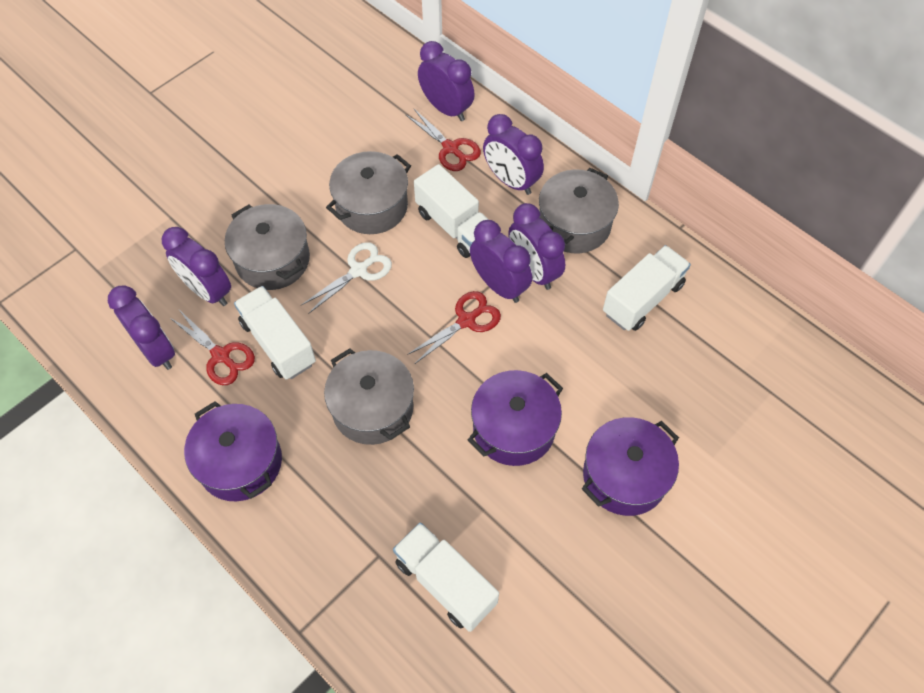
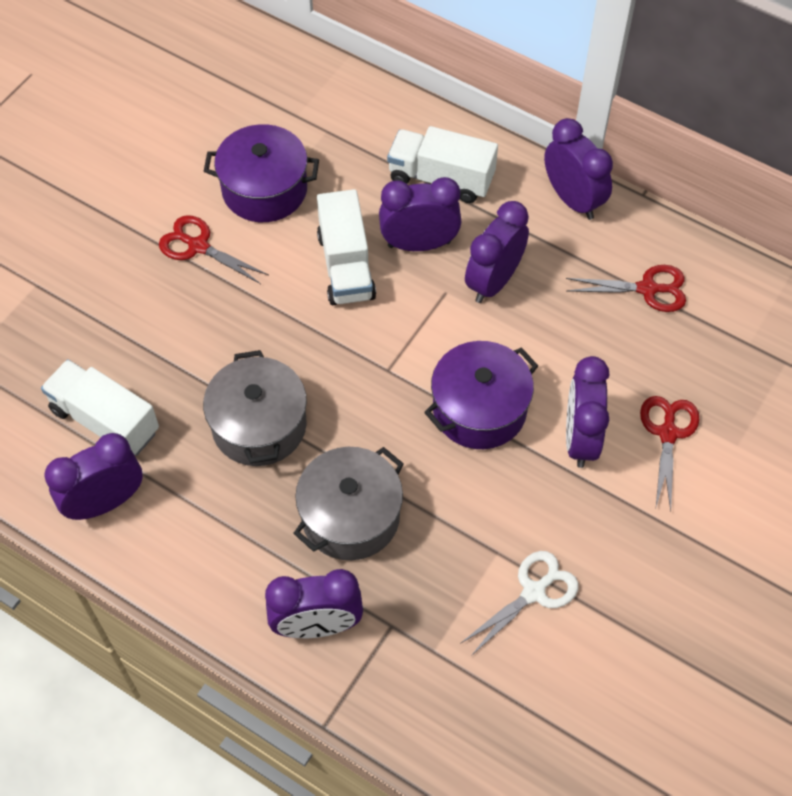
grey pot: [225,204,310,290] [324,348,414,445] [326,151,411,234] [539,168,619,253] = 4 -> [203,350,307,466] [293,447,404,560] = 2
purple pot: [184,401,282,501] [468,370,563,466] [582,417,679,516] = 3 -> [204,124,319,222] [424,341,538,449] = 2
white truck: [234,286,316,380] [393,522,499,632] [414,164,489,258] [603,245,691,331] = 4 -> [41,359,159,456] [317,189,376,305] [387,126,498,203] = 3

